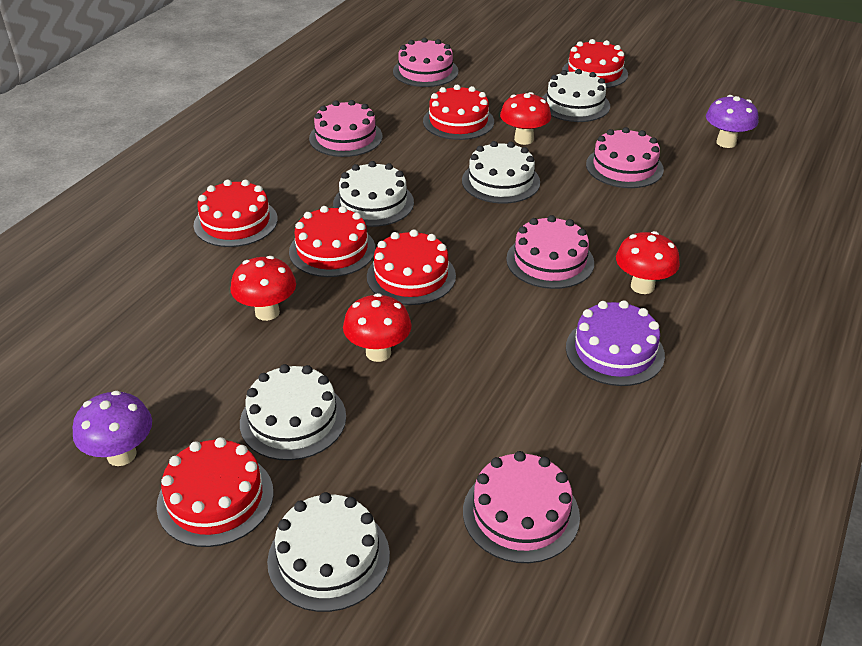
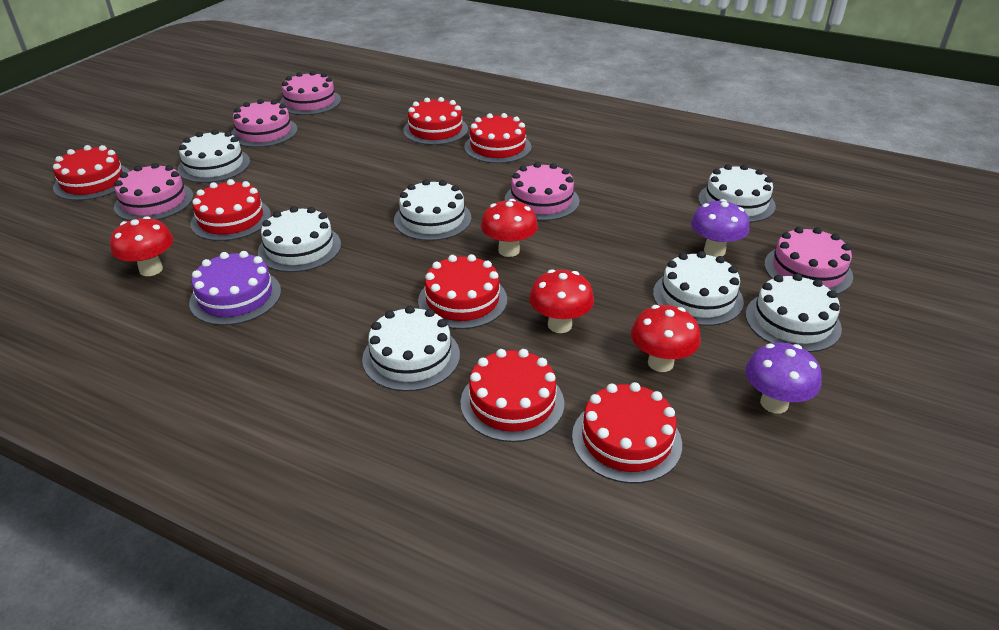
red cake: [157,437,274,547] [194,180,278,247] [289,206,375,277] [367,229,456,305] [423,85,494,140] [562,39,628,88] = 6 -> [53,145,130,201] [190,179,271,241] [403,97,468,145] [418,254,507,329] [460,349,564,442] [464,113,532,163] [572,382,682,483] = 7
white cake: [240,364,346,460] [267,492,390,612] [333,161,414,227] [462,141,540,204] [542,69,610,122] = 5 -> [177,130,250,183] [258,206,341,272] [362,306,460,391] [394,179,472,241] [653,251,744,326] [698,164,776,223] [745,273,842,352] = 7

